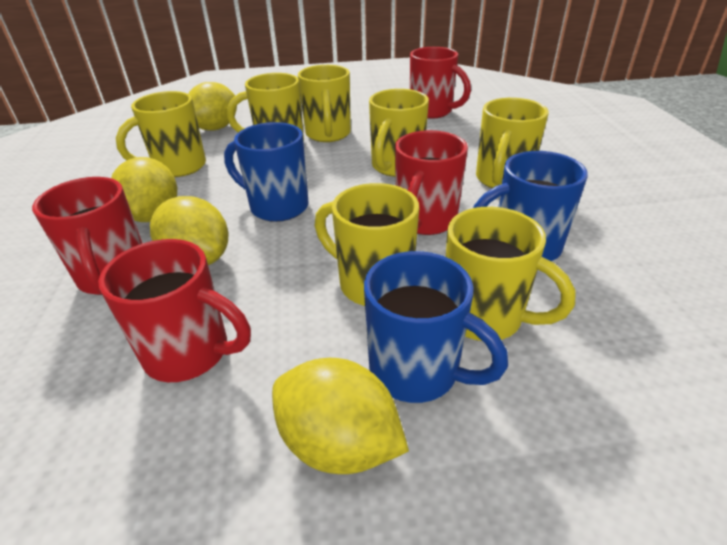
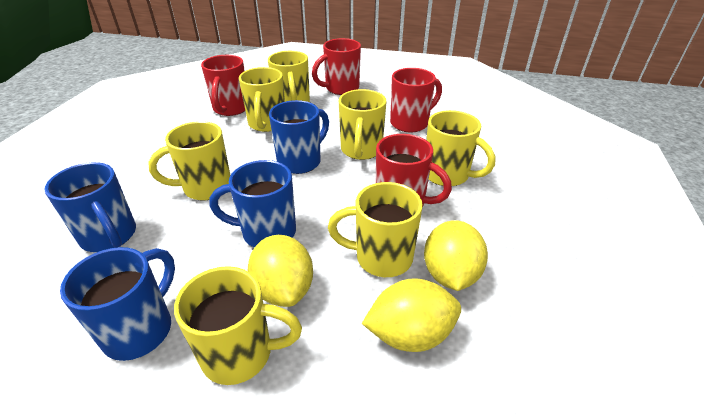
blue mug: [224,122,308,222] [364,251,508,403] [473,151,588,261] = 3 -> [44,162,136,252] [60,247,175,361] [209,160,296,247] [269,100,329,174] = 4
yellow lemon: [111,157,177,222] [150,196,229,265] [188,82,237,131] [272,358,409,474] = 4 -> [248,235,313,307] [362,278,461,352] [424,220,488,291] = 3

